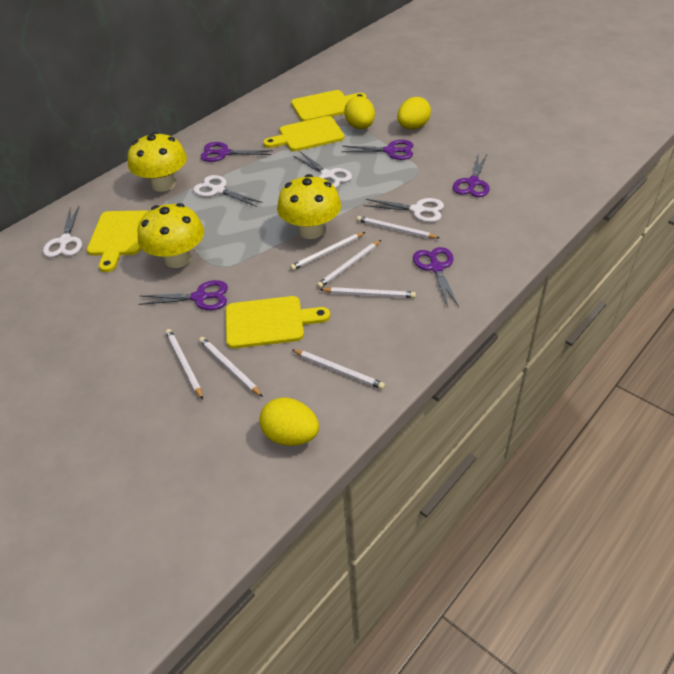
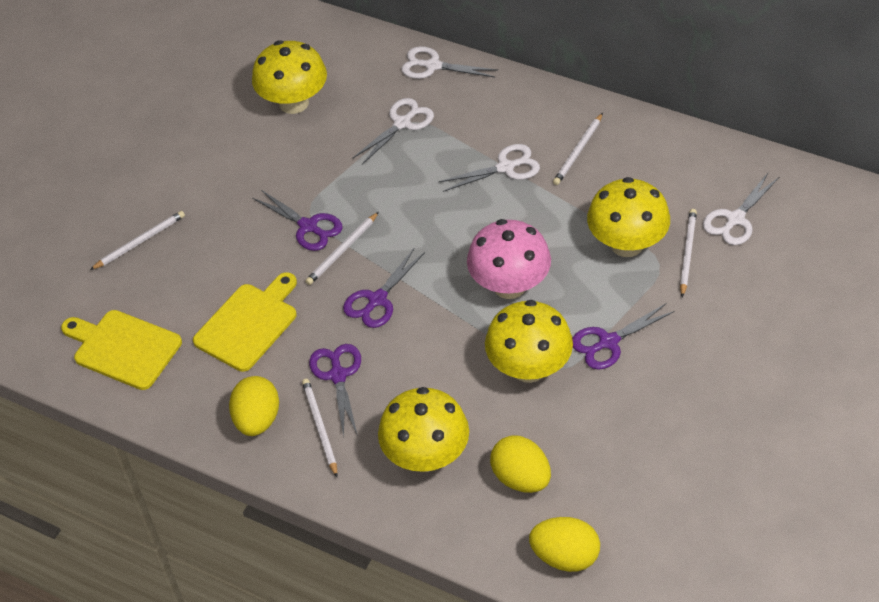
pink mushroom: none = 0 -> [467,219,551,299] = 1
purple scissors: [138,280,228,310] [200,142,273,162] [341,140,413,160] [413,247,459,307] [453,154,490,197] = 5 -> [252,190,343,251] [309,344,361,437] [343,249,425,328] [572,303,675,370] = 4
white pencil: [166,329,203,400] [199,337,263,397] [290,232,365,270] [291,349,385,389] [317,240,381,288] [320,287,416,298] [357,216,440,238] = 7 -> [90,211,185,270] [302,378,338,477] [305,212,379,285] [553,113,603,185] [680,209,697,297] = 5
yellow cutting board: [87,211,148,272] [226,296,330,349] [263,116,344,151] [291,90,367,121] = 4 -> [61,310,182,390] [193,272,297,372] = 2
yellow mushroom: [128,132,187,192] [137,203,204,268] [277,174,341,239] = 3 -> [252,40,327,114] [378,387,469,472] [485,300,573,383] [587,177,670,257] = 4

